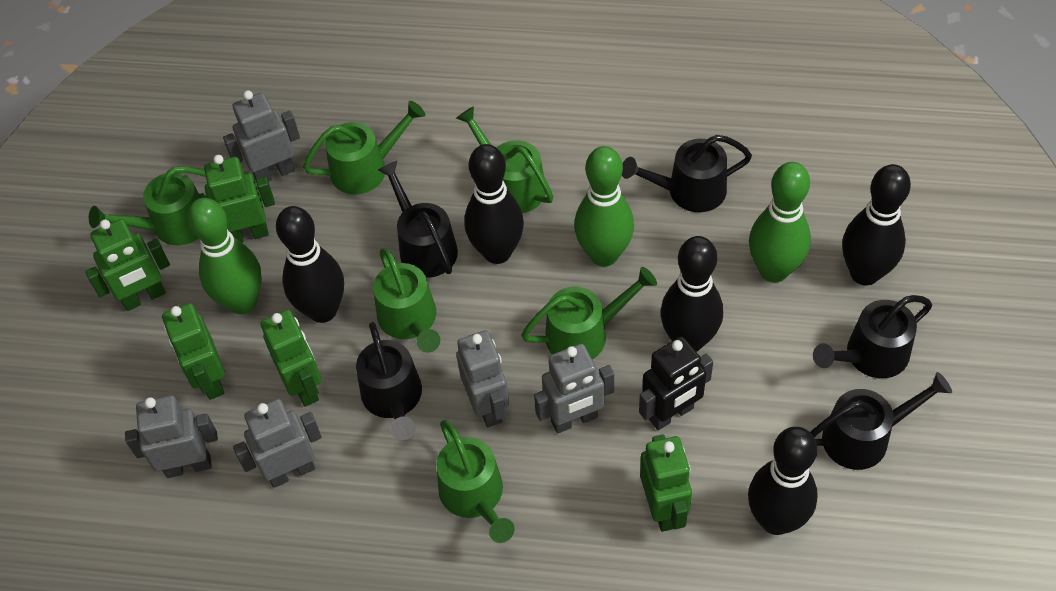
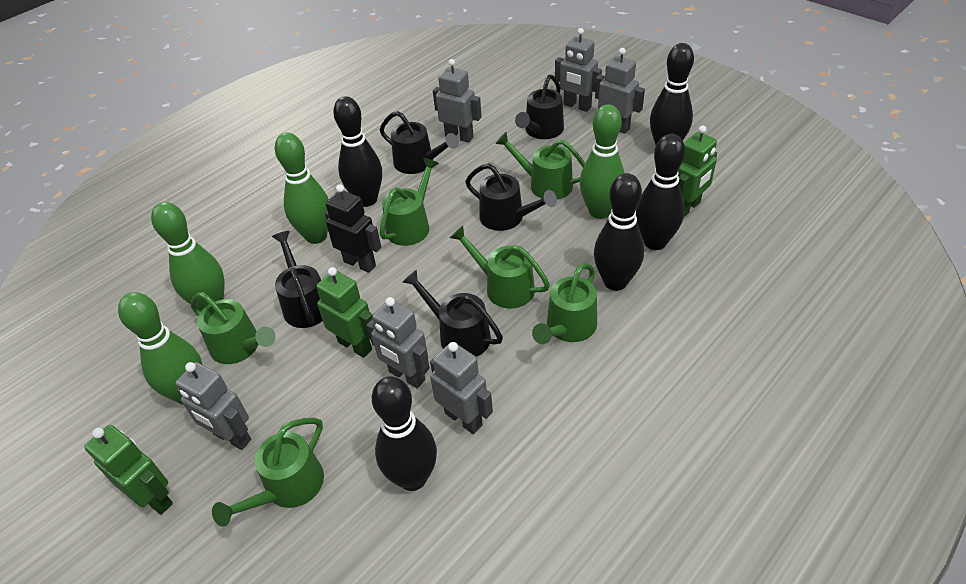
green bowling pin: [187,198,262,314] [574,146,634,267] [749,162,811,282] = 3 -> [118,292,202,405] [151,202,225,311] [275,132,329,244] [580,104,625,219] = 4
green robot: [85,219,170,311] [162,303,225,400] [193,155,275,243] [260,310,322,407] [640,434,692,532] = 5 -> [84,425,173,515] [316,267,373,358] [678,126,717,217] = 3
grey robot: [125,395,218,478] [223,90,300,182] [233,399,322,488] [456,330,509,428] [534,344,614,434] = 5 -> [175,362,251,450] [367,297,430,388] [430,342,493,434] [433,59,482,143] [555,28,602,112] [595,48,645,134] = 6

